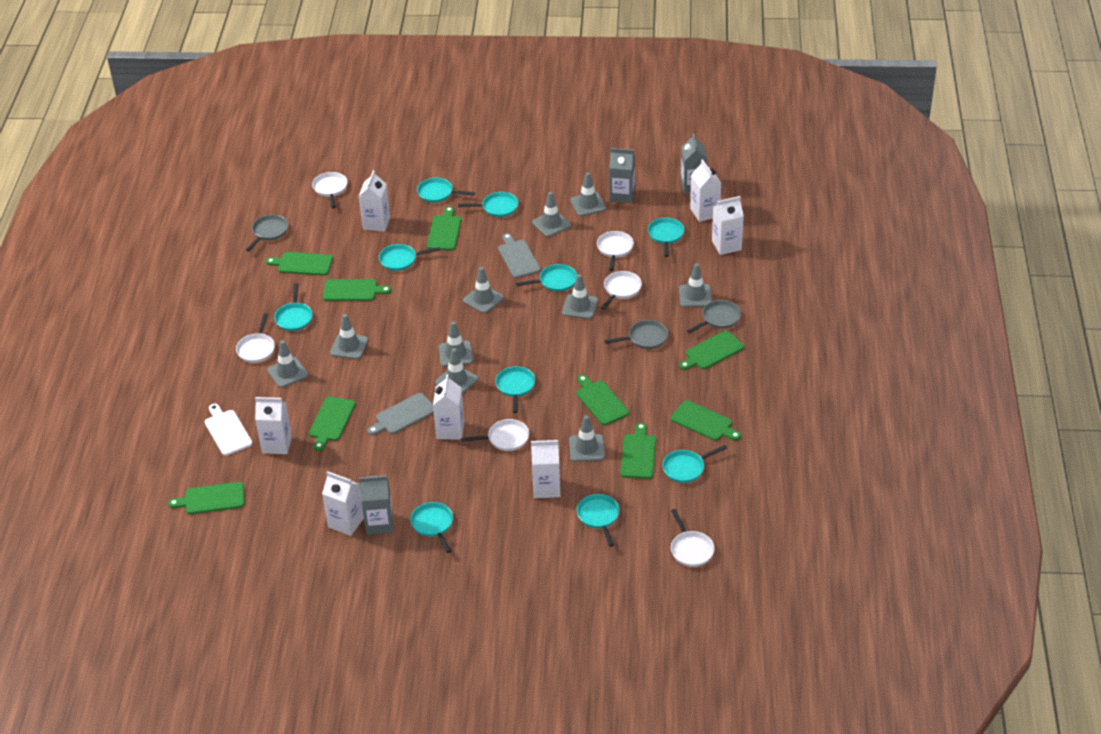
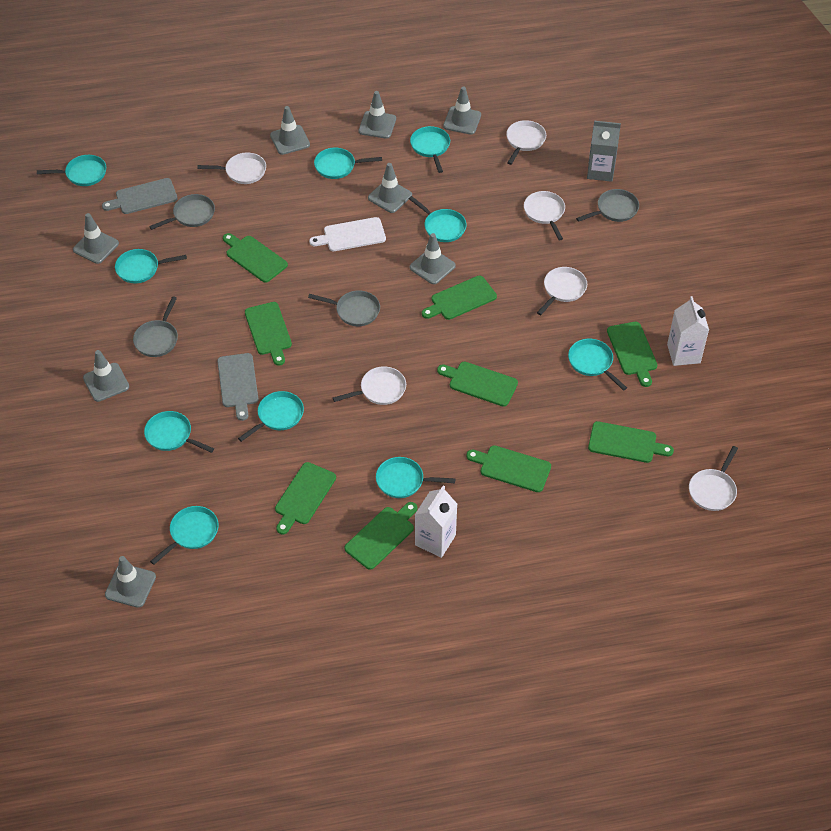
grey carton: [359,475,393,535] [609,148,635,203] [681,133,707,194] = 3 -> [587,121,621,182] = 1
grey pan: [246,214,288,251] [604,320,668,349] [687,300,741,333] = 3 -> [133,296,178,357] [149,194,215,230] [308,291,380,326] [576,189,639,222] = 4
grey traffic cone: [267,340,308,388] [330,314,368,359] [435,348,478,394] [439,321,473,367] [463,267,504,313] [532,192,571,237] [562,274,598,319] [569,415,605,462] [570,172,606,216] [679,263,712,307] = 10 -> [73,213,119,264] [83,350,129,402] [105,556,156,608] [270,106,310,155] [359,91,396,139] [368,163,412,213] [410,233,456,284] [443,87,481,135] = 8
white carton: [255,397,292,454] [322,471,364,536] [359,170,390,232] [433,374,464,440] [531,440,560,498] [690,159,721,222] [712,196,744,255] = 7 -> [415,485,457,558] [667,296,709,366] = 2

